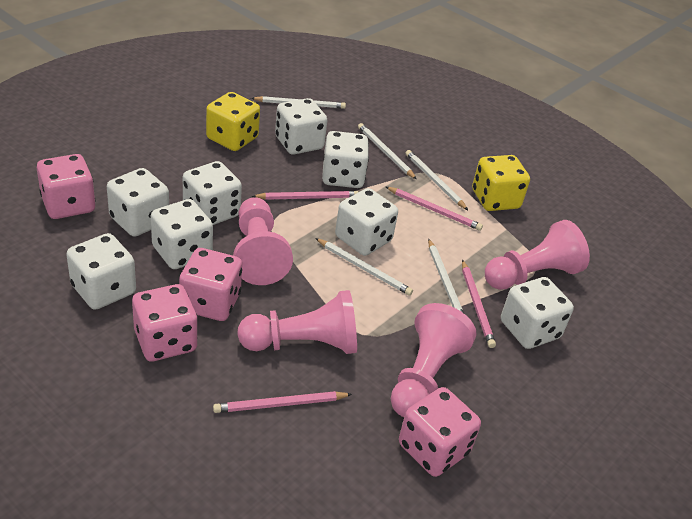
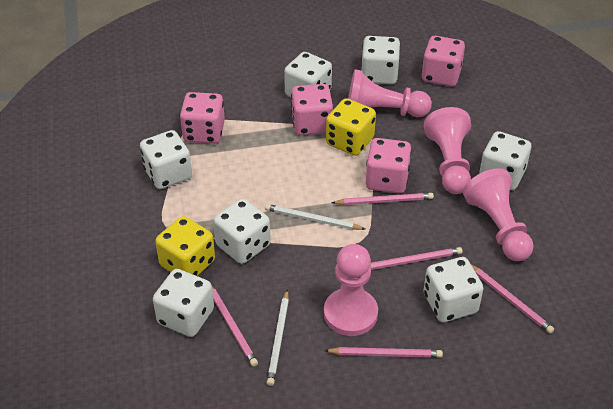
pink pencil: [213,391,352,413] [252,191,359,200] [386,187,483,231] [462,260,496,348] = 4 -> [212,286,258,367] [324,347,443,358] [331,193,434,205] [370,247,463,270] [472,265,554,334] = 5
white dice: [66,233,136,310] [107,168,169,237] [151,199,213,269] [183,161,242,225] [275,98,327,155] [322,131,369,188] [335,188,398,256] [501,277,574,349] = 8 -> [140,130,192,189] [153,269,214,337] [213,199,271,264] [284,52,332,97] [361,36,400,84] [424,257,483,322] [479,131,531,190] = 7
white pencil: [251,96,346,109] [315,238,413,296] [358,123,416,179] [406,150,468,210] [428,239,464,313] = 5 -> [265,204,365,230] [267,290,289,386] = 2

